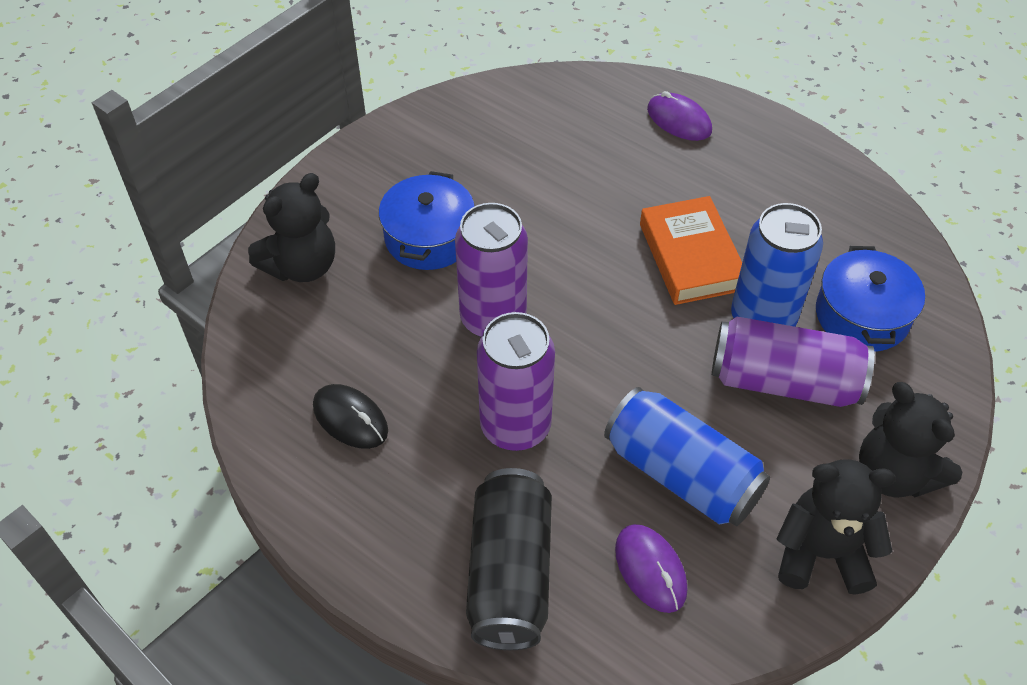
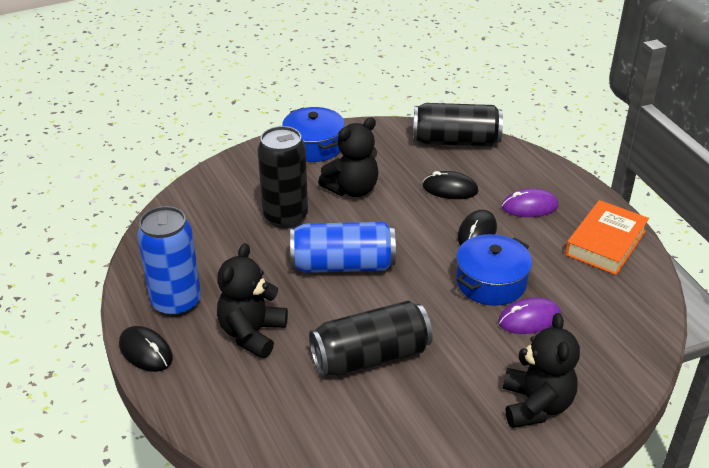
black can: [466,468,552,650] = 1 -> [258,126,308,228] [309,301,433,377] [413,103,503,147] = 3
black mouse: [313,384,388,449] = 1 -> [119,326,173,372] [423,171,479,199] [457,210,497,245] = 3
purple can: [455,203,528,337] [477,312,555,451] [712,317,875,407] = 3 -> none = 0

